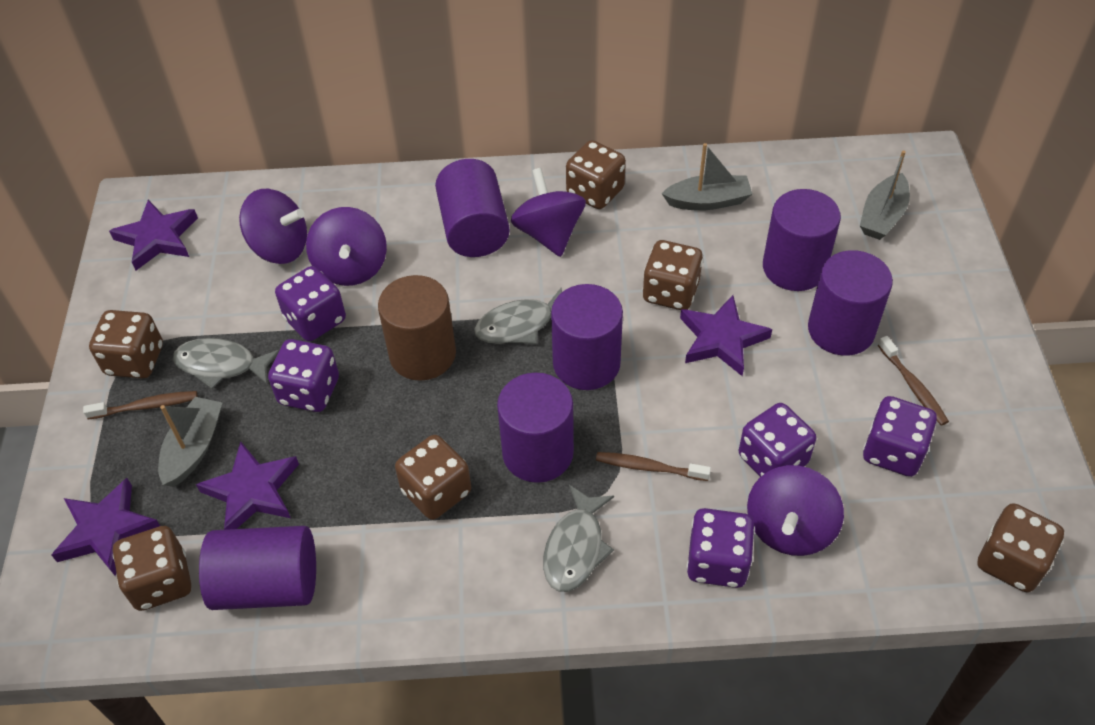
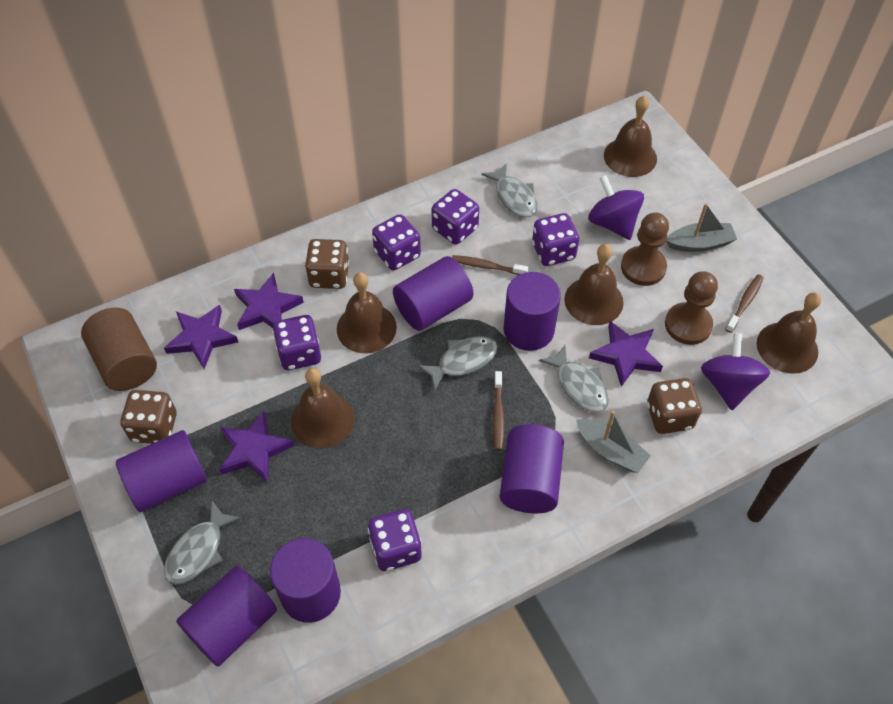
brown bell: none = 0 -> [291,368,355,449] [337,272,397,353] [564,244,624,325] [604,96,657,177] [757,292,821,374] = 5
brown dice: [89,310,163,379] [113,526,191,611] [395,435,471,520] [566,140,626,209] [642,240,703,310] [978,503,1064,593] = 6 -> [120,390,177,444] [305,239,349,289] [647,378,702,434] = 3
brown pawn: none = 0 -> [621,213,669,286] [665,271,718,345] = 2
grey boat: [158,397,222,487] [662,143,752,211] [860,150,910,240] = 3 -> [576,411,651,473] [666,203,737,252] = 2
grey fish: [173,338,279,389] [474,288,562,344] [543,485,614,592] = 3 -> [164,501,241,585] [418,336,498,391] [482,163,538,217] [539,345,609,412] = 4
purple spinning top: [239,189,307,264] [306,207,387,286] [511,168,586,257] [747,465,844,556] = 4 -> [588,175,644,240] [701,333,770,410] = 2

